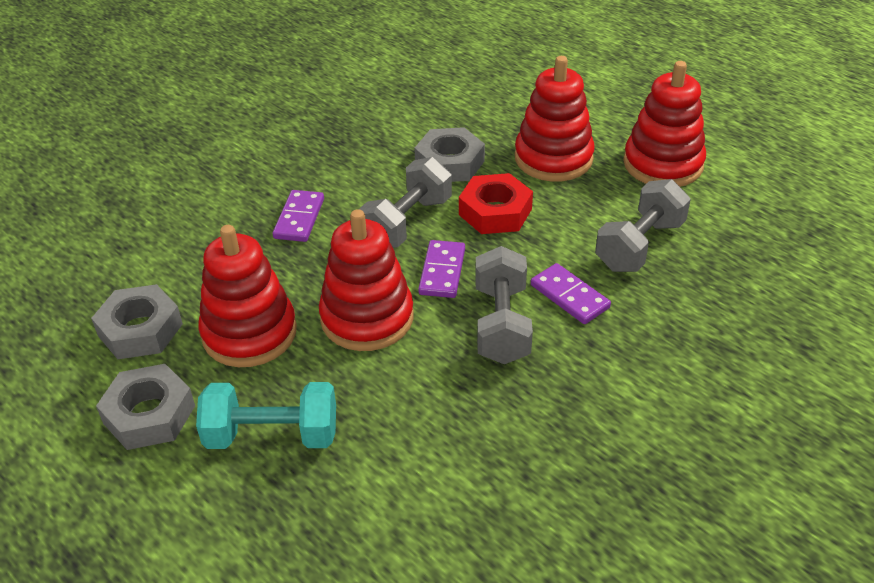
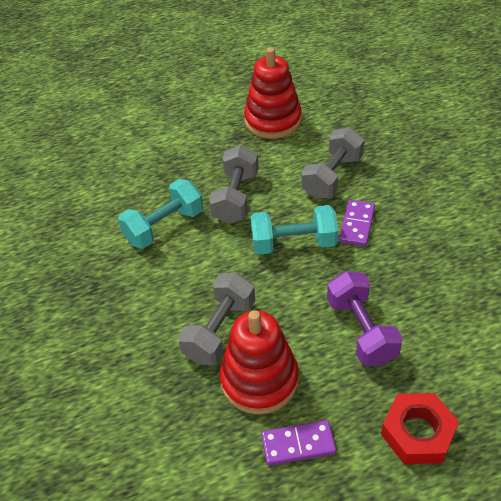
grey nut: [91,284,183,359] [96,364,195,450] [414,127,485,182] = 3 -> none = 0
purple domino: [273,190,324,242] [418,240,465,298] [531,263,611,324] = 3 -> [261,420,336,466] [339,200,375,246] = 2
purple dumbbell: none = 0 -> [327,271,403,366] = 1
red stacking toy: [199,225,297,367] [319,209,413,351] [515,56,595,182] [623,61,706,187] = 4 -> [220,310,299,414] [244,48,302,139] = 2
turquoise dumbbell: [196,382,336,449] = 1 -> [118,179,203,249] [250,205,338,255] = 2

